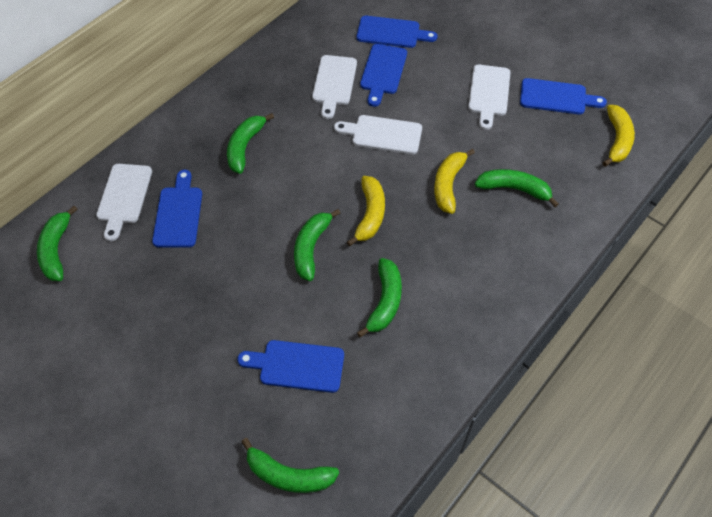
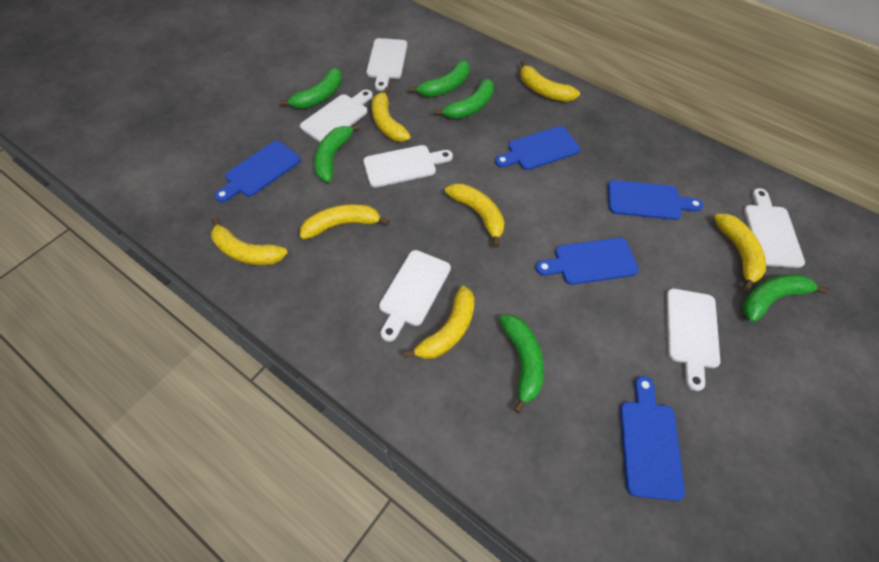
white cutting board: [96,164,152,242] [312,55,357,119] [334,115,422,154] [468,65,511,130] = 4 -> [300,90,373,142] [363,145,453,188] [366,38,407,91] [379,250,451,342] [666,289,720,391] [744,188,805,268] = 6
yellow banana: [347,176,385,246] [434,149,475,214] [602,105,635,167] = 3 -> [211,217,288,265] [300,204,390,240] [372,87,411,142] [403,286,475,359] [445,183,505,247] [520,60,580,102] [714,214,766,291] = 7

